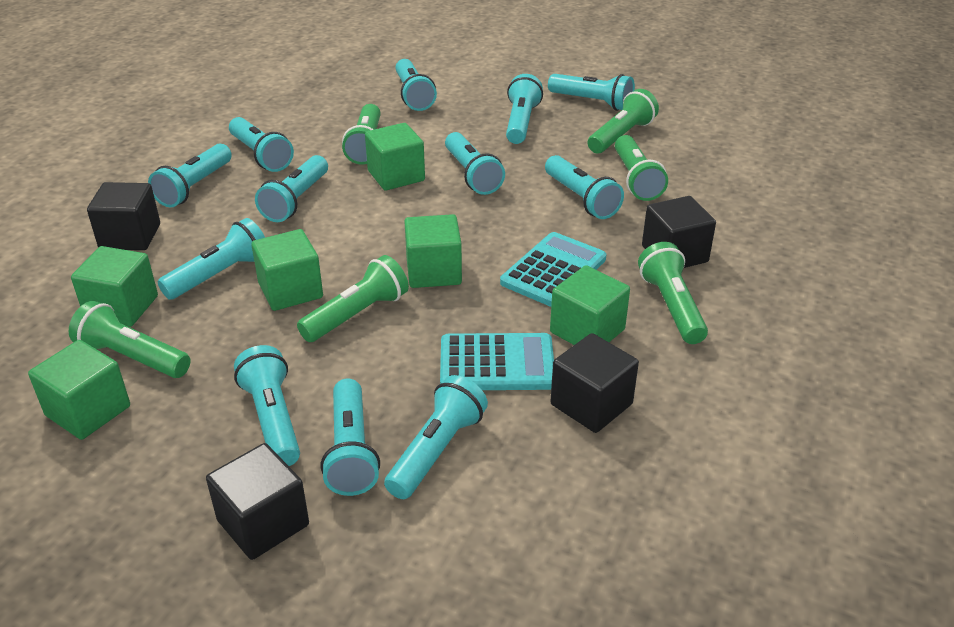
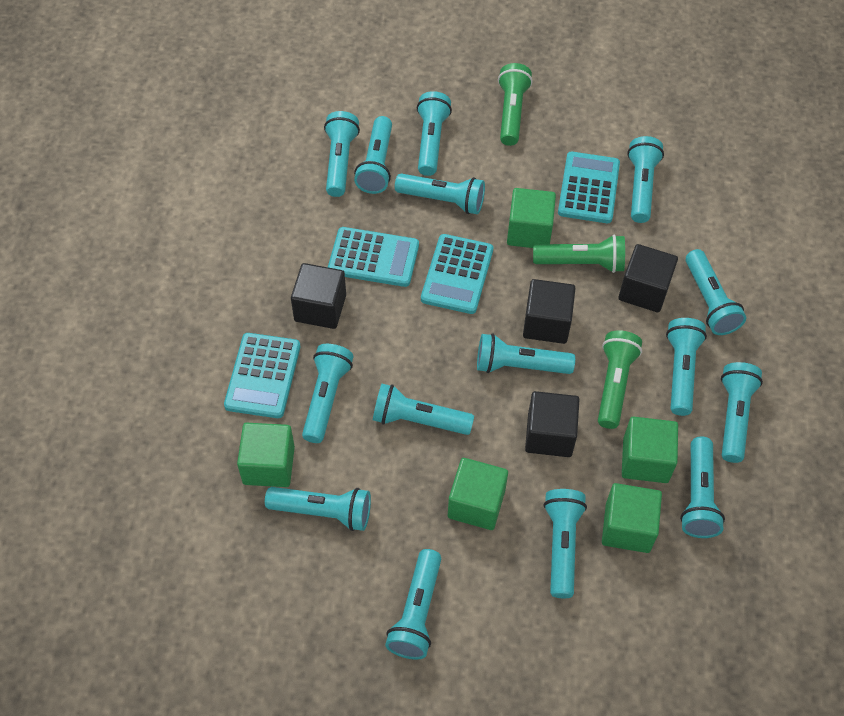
green cube: [28,340,130,440] [71,246,158,327] [251,229,323,311] [365,123,425,190] [404,214,462,288] [550,265,630,345] = 6 -> [237,423,295,487] [448,458,508,530] [507,188,556,248] [602,483,662,553] [622,417,678,483] = 5
green flashlight: [69,301,191,378] [297,255,409,342] [342,104,381,165] [588,89,659,153] [615,135,668,201] [638,242,708,344] = 6 -> [498,63,532,146] [533,235,625,273] [598,330,642,429] = 3
turquoise calculator: [440,333,554,390] [500,232,606,307] = 2 -> [224,333,300,418] [328,227,419,287] [421,234,493,314] [558,152,620,223] = 4
turquoise flashlight: [148,144,232,208] [158,218,265,300] [229,117,294,172] [234,345,300,466] [255,155,328,222] [321,379,380,496] [384,375,488,499] [396,59,437,111] [445,132,505,195] [506,74,543,144] [545,155,624,219] [548,74,635,111] = 12 -> [265,487,371,531] [302,344,353,443] [324,111,360,197] [354,116,392,194] [373,384,474,435] [385,549,441,659] [395,174,485,214] [417,91,452,176] [477,333,575,374] [544,489,587,598] [627,136,664,223] [666,318,707,416] [680,437,725,538] [686,249,746,335] [721,362,763,463] = 15

